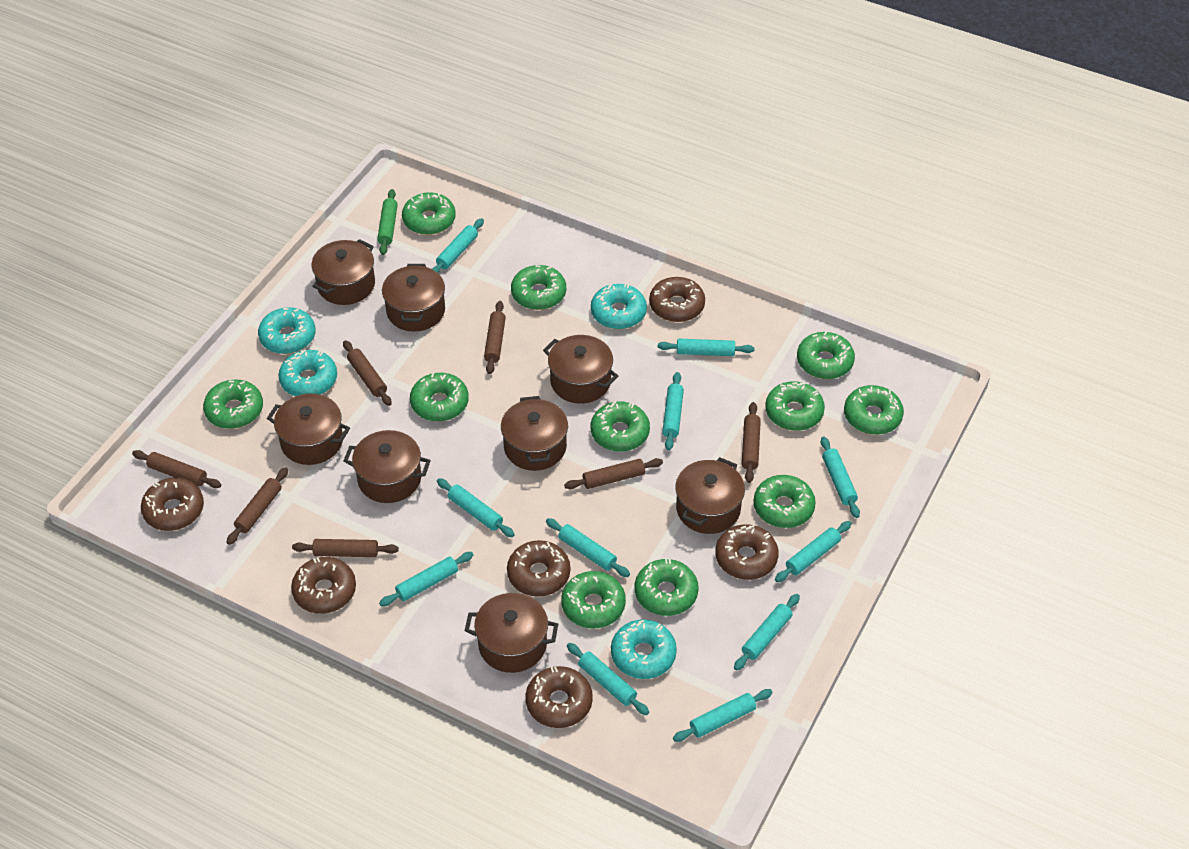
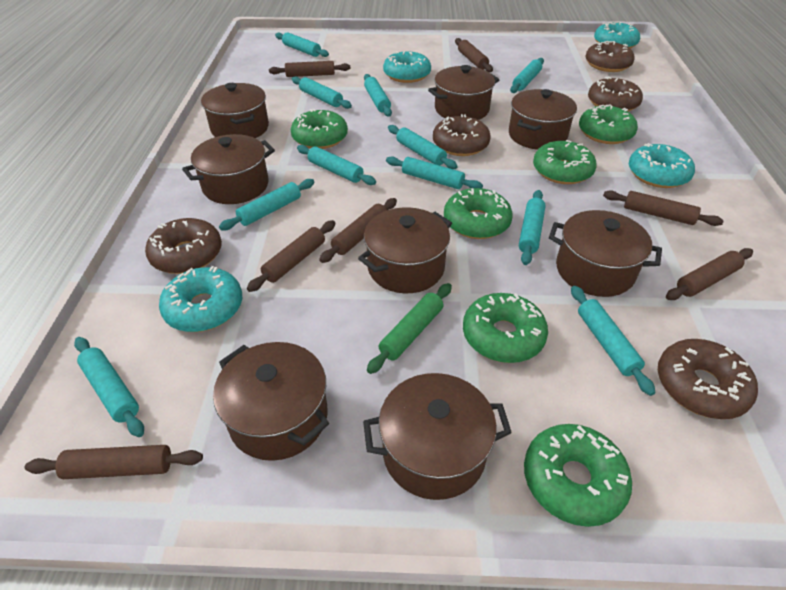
brown donut: [141,478,204,531] [291,557,356,614] [507,540,570,597] [526,666,593,728] [649,277,705,322] [715,524,779,580] = 6 -> [145,218,222,274] [433,114,491,156] [585,41,635,72] [588,76,643,112] [658,339,758,419] = 5
green donut: [203,379,263,429] [402,192,455,235] [410,373,469,422] [511,265,566,310] [561,571,626,628] [591,401,650,452] [635,559,699,616] [753,475,816,528] [765,381,825,431] [797,332,855,379] [844,385,904,435] = 11 -> [291,109,348,149] [444,188,513,239] [463,293,548,363] [524,424,632,527] [533,140,596,184] [579,104,638,144] = 6

